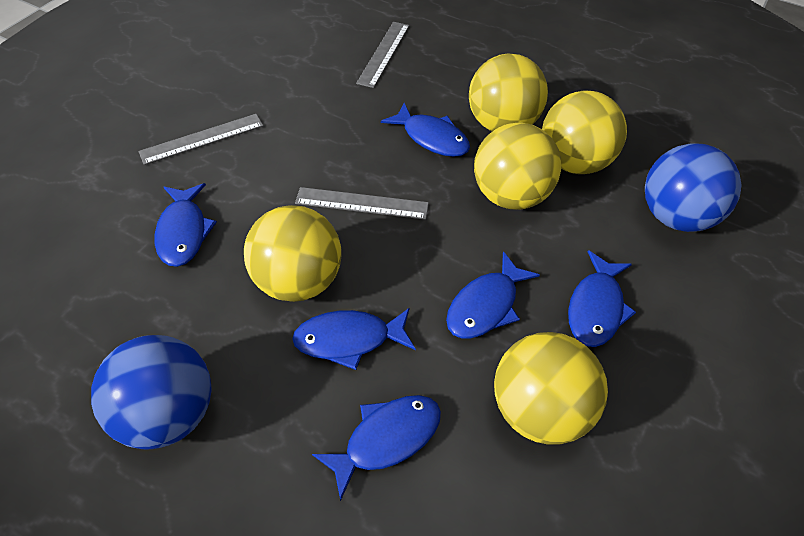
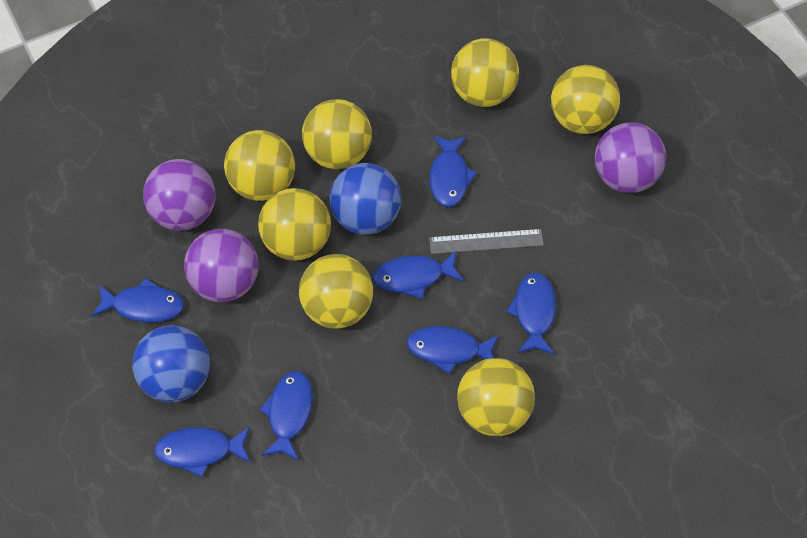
blue fish: [155,183,217,267] [292,308,416,370] [312,395,441,501] [381,103,470,157] [446,251,540,338] [568,250,636,347] = 6 -> [92,278,184,322] [154,427,250,477] [259,371,313,461] [373,250,464,299] [407,326,499,374] [429,135,477,207] [506,272,556,355] = 7
grey ruler: [138,114,263,165] [295,187,429,220] [356,22,410,88] = 3 -> [429,229,544,254] = 1
purple ball: none = 0 -> [143,159,215,231] [184,229,259,302] [595,122,666,193] = 3
yellow ball: [244,205,342,302] [469,53,548,131] [474,122,561,210] [494,332,608,445] [542,90,627,174] = 5 -> [224,130,295,201] [258,188,331,261] [299,254,373,329] [302,99,372,169] [451,38,519,107] [457,358,535,436] [551,65,620,134] = 7

